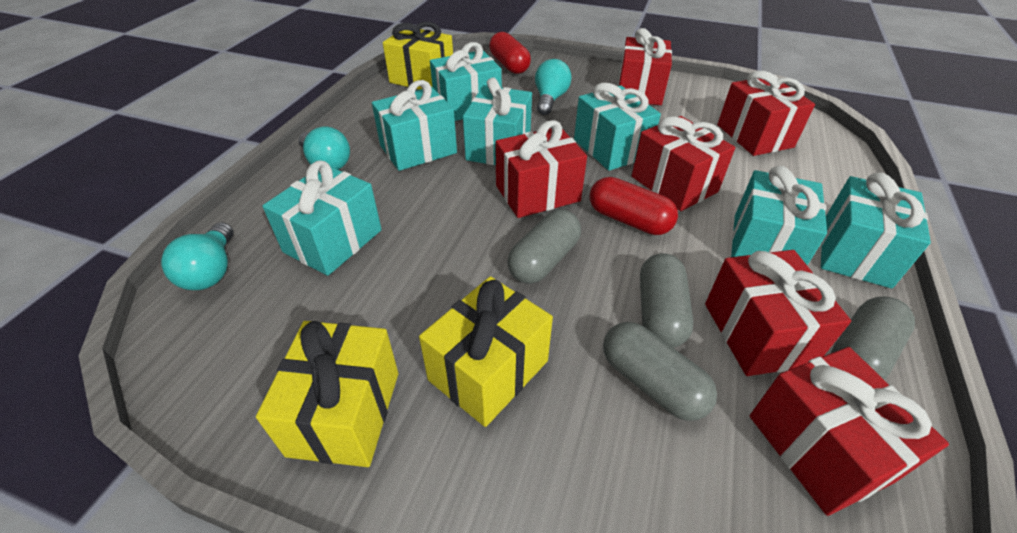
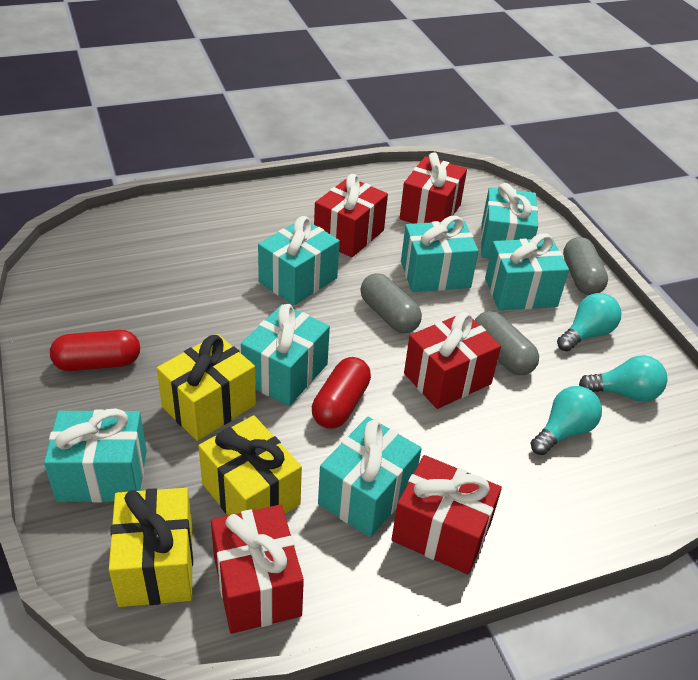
grey capsule: [507,210,581,284] [603,322,717,421] [640,254,693,348] [831,296,915,380] = 4 -> [360,273,422,333] [474,311,539,375] [563,237,608,295] = 3
red gift: [495,120,587,218] [618,28,672,105] [632,116,735,211] [705,250,851,376] [717,71,815,156] [750,347,949,516] = 6 -> [211,505,304,634] [314,174,388,258] [391,455,502,575] [400,152,467,224] [404,312,501,409] = 5

